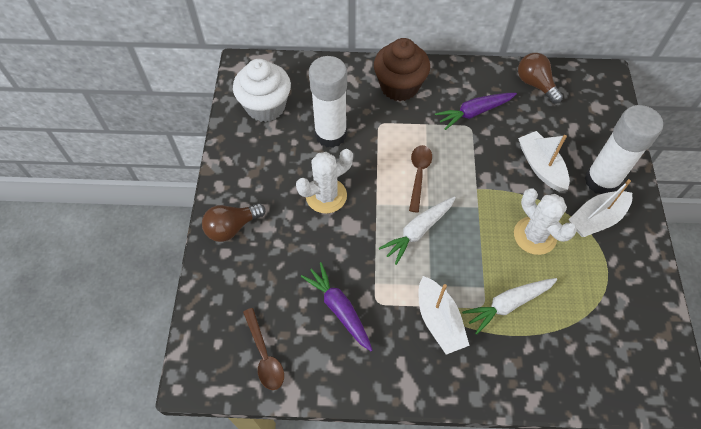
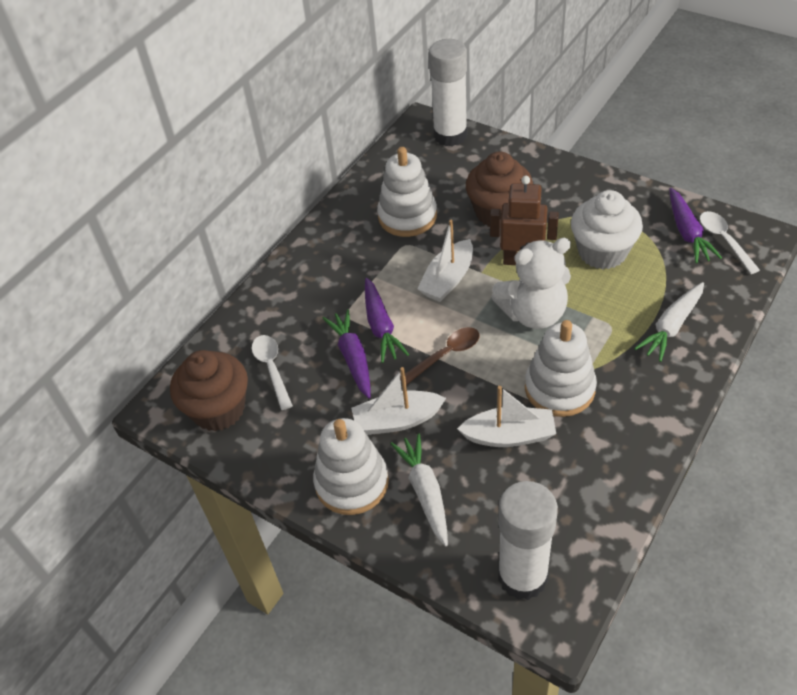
brown cupcake: [374,38,430,101] = 1 -> [170,350,248,431] [466,152,533,227] = 2
brown light bulb: [202,203,266,242] [518,53,563,104] = 2 -> none = 0
brown robot: none = 0 -> [490,176,559,265] = 1
brown spoon: [243,308,284,390] [409,145,432,213] = 2 -> [400,327,480,385] = 1
purple carrot: [301,262,372,351] [435,93,517,130] = 2 -> [323,309,370,399] [365,278,409,363] [669,188,722,263] = 3
white cactus: [296,149,353,214] [514,188,577,255] = 2 -> none = 0
white spoon: none = 0 -> [252,335,293,410] [700,211,760,274] = 2
white stacking toy: none = 0 -> [313,418,389,515] [377,147,437,237] [525,320,597,417] = 3
white teddy bear: none = 0 -> [491,238,571,329] = 1

